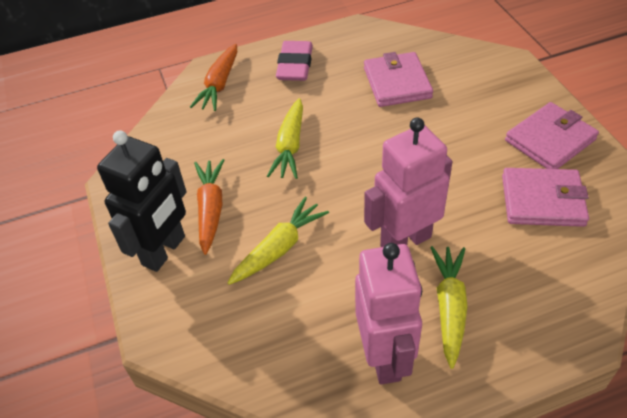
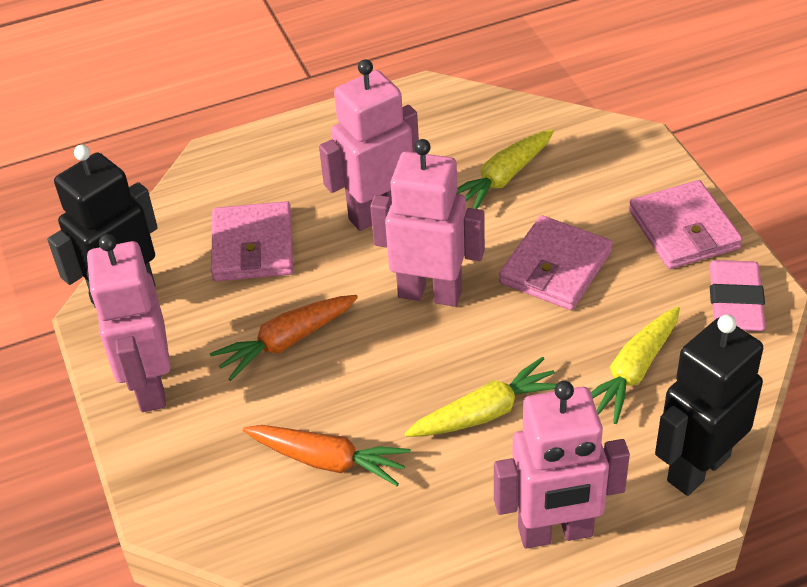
black robot: [97,131,187,272] = 1 -> [47,145,158,308] [655,315,763,496] = 2
pink robot: [355,243,422,385] [364,117,452,247] = 2 -> [87,234,170,412] [319,59,419,231] [370,139,485,307] [494,381,630,549] = 4

